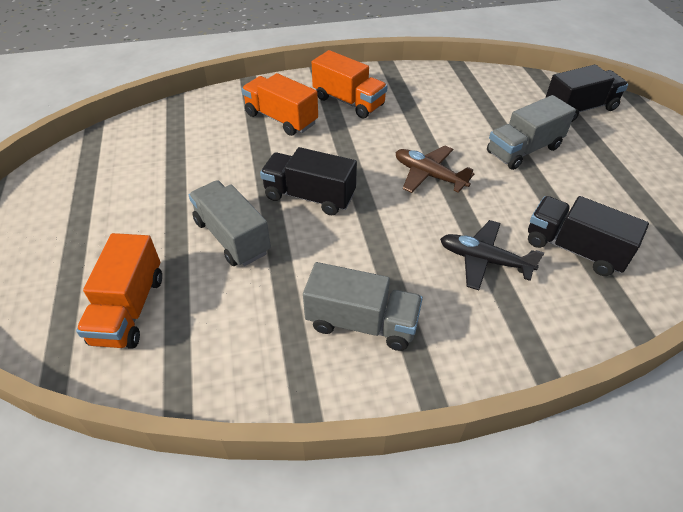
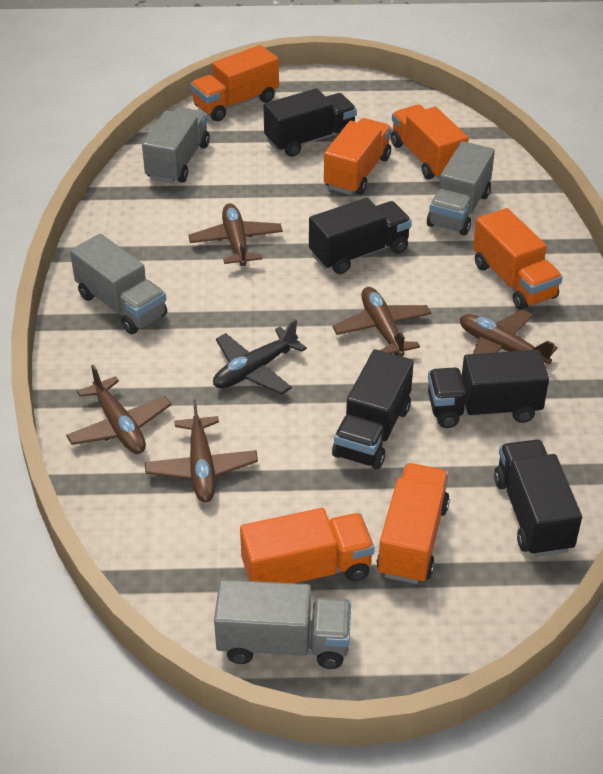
black truck: [260,147,357,215] [528,196,649,276] [545,64,628,122] = 3 -> [263,88,357,157] [309,198,412,274] [332,349,414,470] [428,350,549,428] [494,440,582,557] = 5
brown plane: [396,146,474,193] = 1 -> [66,365,171,454] [145,399,258,502] [188,203,283,266] [333,287,431,356] [460,309,558,364] = 5
grey truck: [189,180,271,266] [303,262,423,351] [487,95,576,170] = 3 -> [70,234,167,334] [142,107,210,184] [214,580,351,669] [427,141,495,235] = 4
orange truck: [76,233,162,349] [241,73,318,136] [312,50,388,118] = 3 -> [190,45,279,121] [240,508,374,583] [324,118,391,195] [376,463,450,584] [391,104,469,180] [473,208,563,310] = 6

